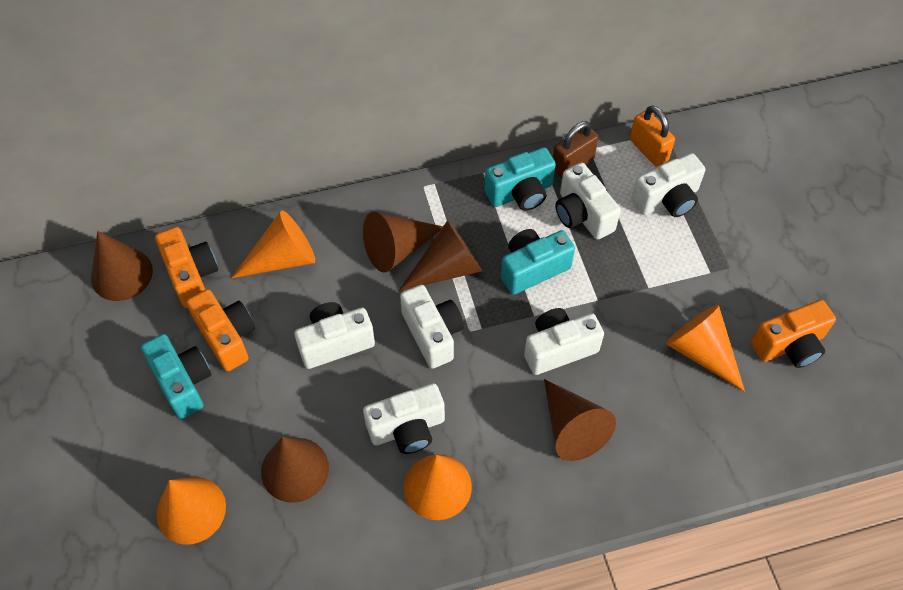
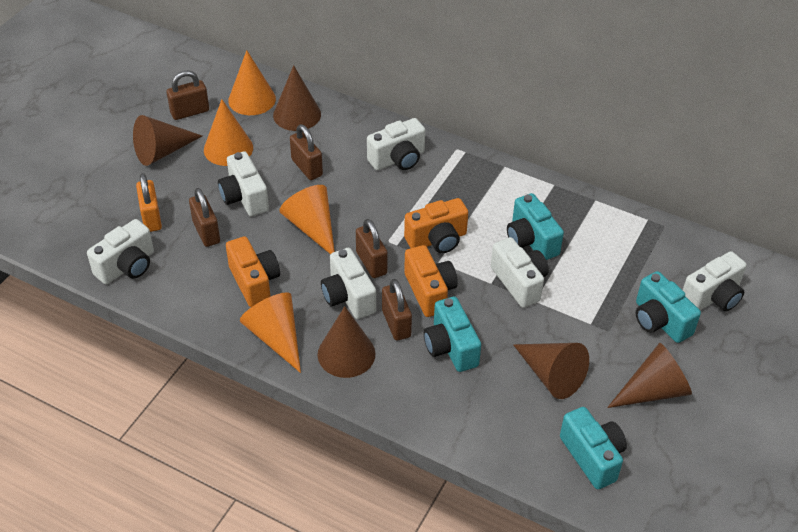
brown padlock: [553,121,599,178] = 1 -> [167,71,209,120] [189,188,220,247] [290,124,323,180] [356,219,388,278] [382,279,412,341] = 5
turquoise camera: [141,334,211,419] [484,147,556,211] [501,229,575,295] = 3 -> [424,297,481,372] [507,193,564,260] [560,407,627,489] [636,271,701,343] = 4

